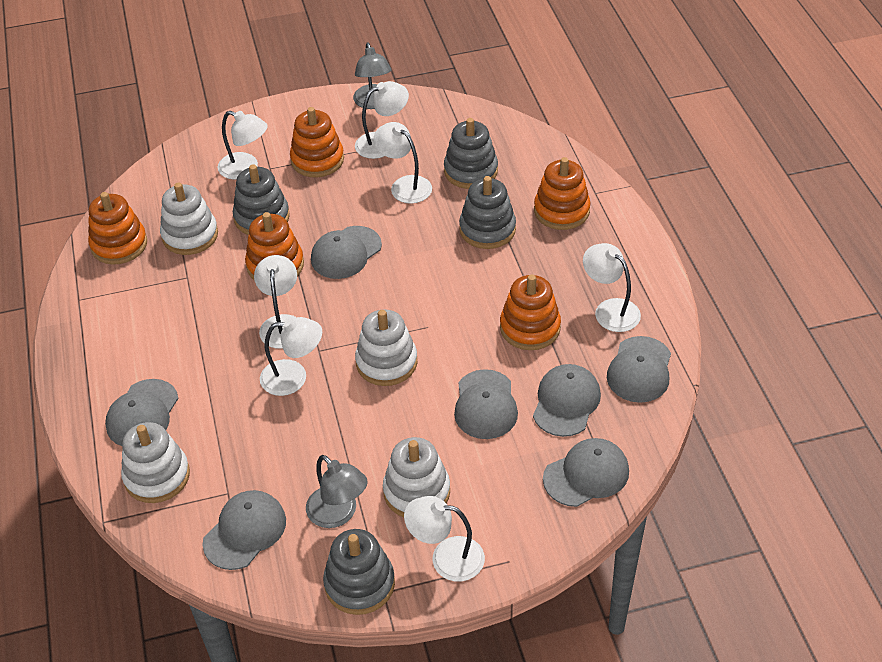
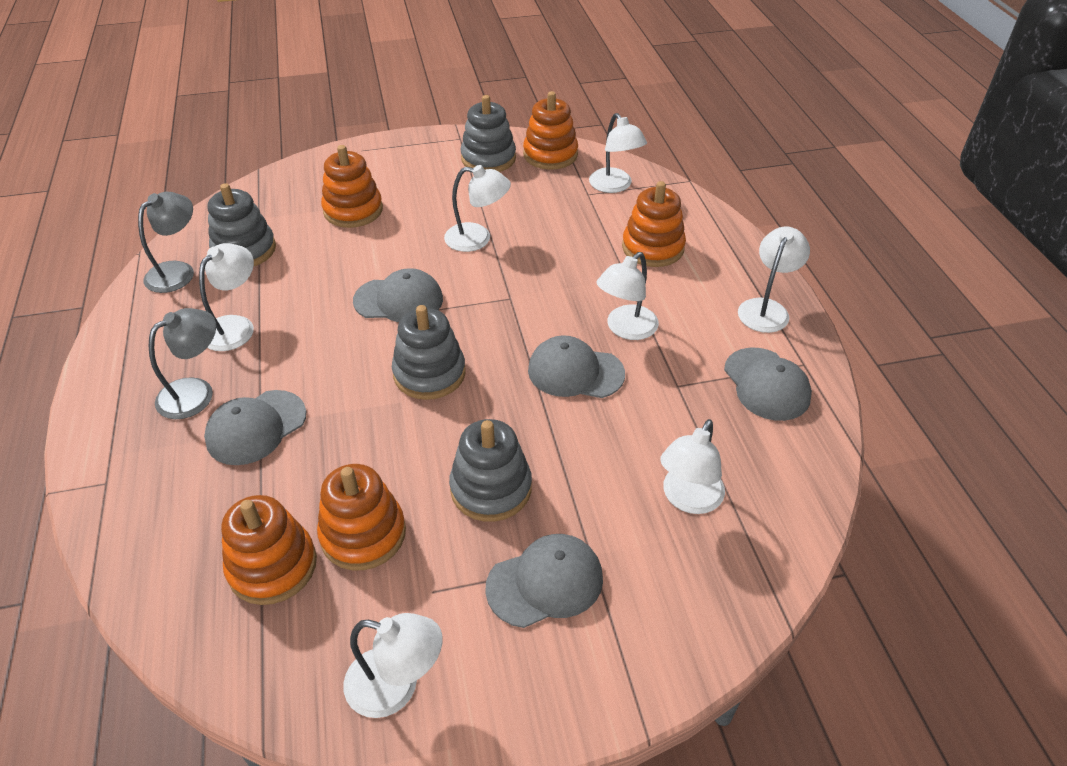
grey cap: [105,379,179,446] [202,490,286,570] [311,226,382,279] [454,369,518,439] [533,364,601,437] [543,438,629,507] [607,336,671,403] = 7 -> [204,390,306,465] [353,268,443,322] [485,534,603,628] [528,335,625,398] [724,348,812,421] = 5
white stacking toy: [121,422,190,503] [160,182,218,255] [355,309,417,386] [383,437,450,517] = 4 -> none = 0

